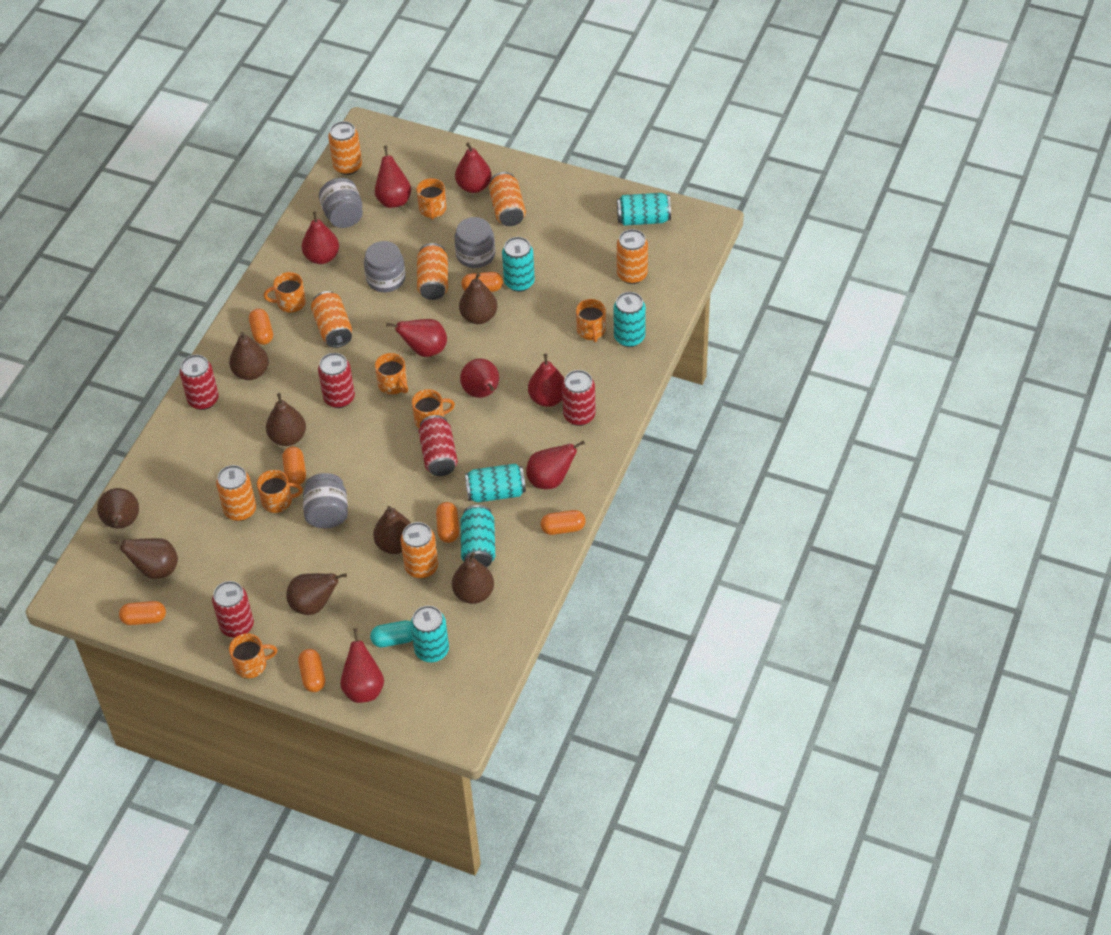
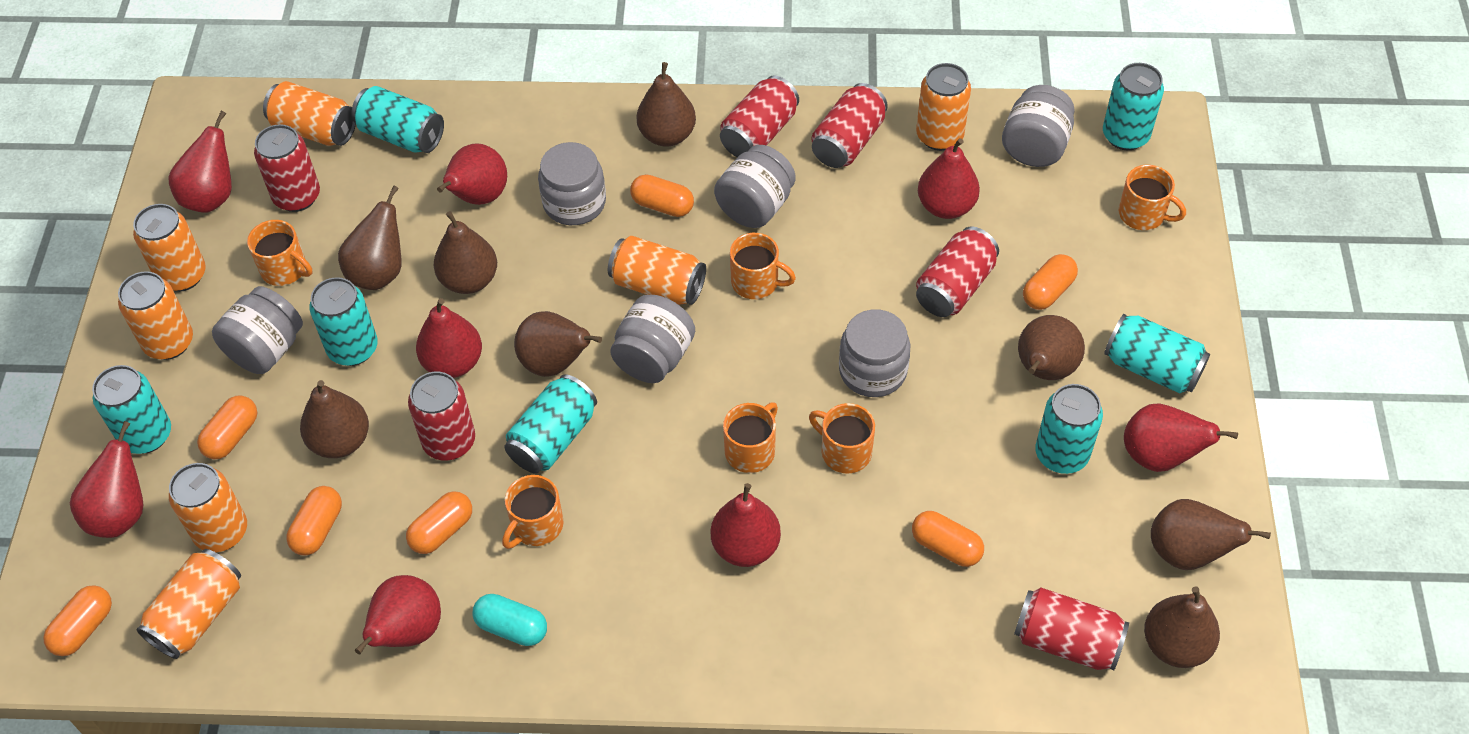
grey jar: [303,473,348,528] [319,178,363,228] [364,241,406,292] [455,217,495,268] = 4 -> [212,286,303,374] [538,142,606,225] [610,295,695,383] [714,145,796,228] [839,309,910,397] [1002,85,1075,167] = 6
orange mug: [229,633,277,678] [257,470,303,513] [264,272,306,313] [375,353,408,395] [412,389,455,429] [416,178,446,220] [576,299,606,342] = 7 -> [247,220,312,286] [502,475,564,549] [723,403,778,473] [730,233,796,299] [809,403,875,474] [1119,165,1186,230] = 6
red can: [180,355,219,410] [212,581,254,638] [318,353,355,408] [419,415,458,476] [562,370,596,426] = 5 -> [254,124,320,212] [408,372,475,460] [720,76,799,157] [812,83,888,168] [916,226,999,317] [1014,588,1129,670] = 6
turquoise can: [410,606,449,662] [460,505,495,567] [465,463,526,502] [502,237,535,292] [613,292,646,347] [617,193,671,226] = 6 -> [92,365,171,454] [309,277,378,366] [351,86,444,153] [504,374,597,474] [1035,384,1103,474] [1103,63,1164,150] [1104,314,1210,393] = 7

